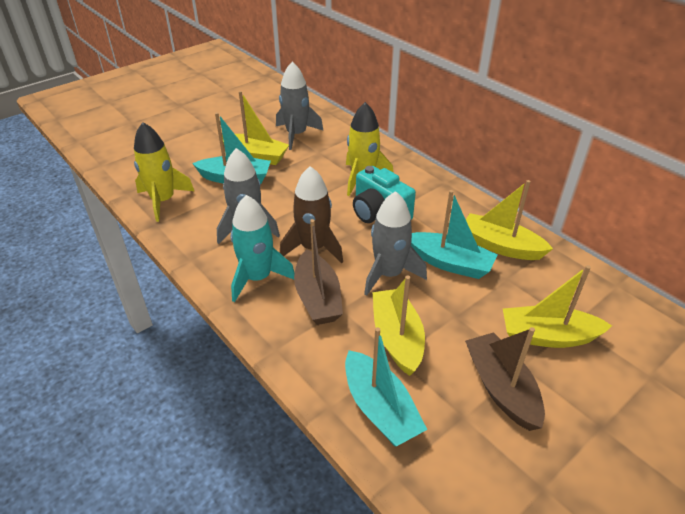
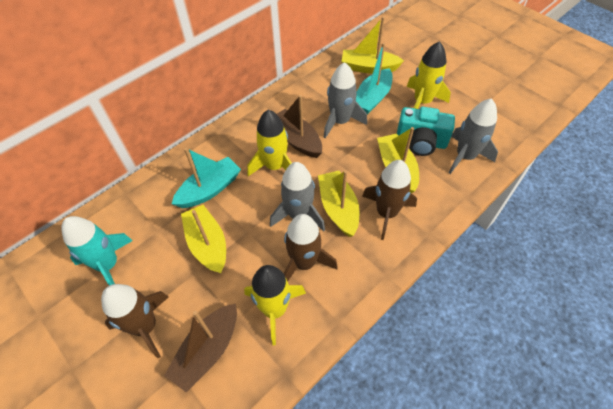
brown rocket: [280,166,343,264] = 1 -> [101,284,169,358] [284,214,338,281] [362,160,417,240] = 3
turquoise boat: [192,112,271,184] [345,327,428,446] [411,190,498,279] = 3 -> [172,148,241,208] [356,43,393,115] = 2
yellow rocket: [134,122,194,222] [346,102,394,196] = 2 -> [244,265,306,345] [247,110,292,176] [407,41,451,109] = 3

